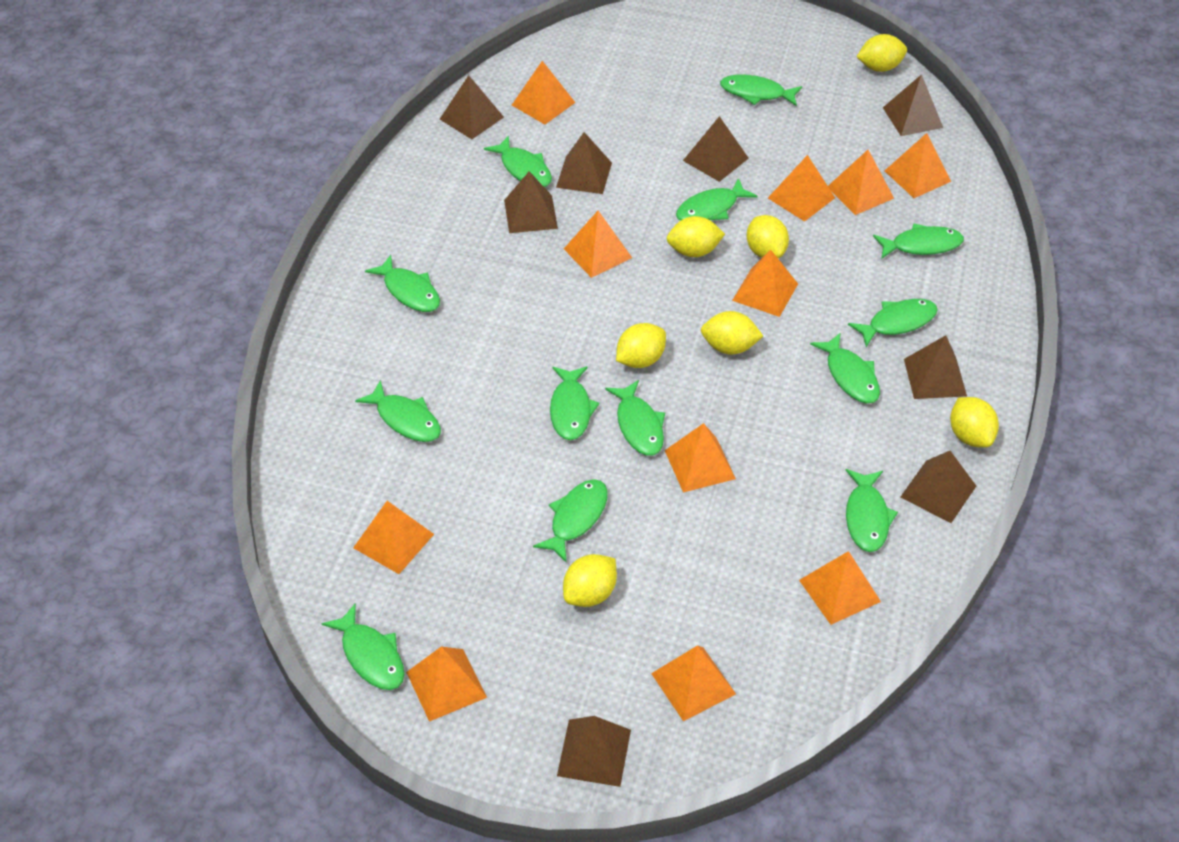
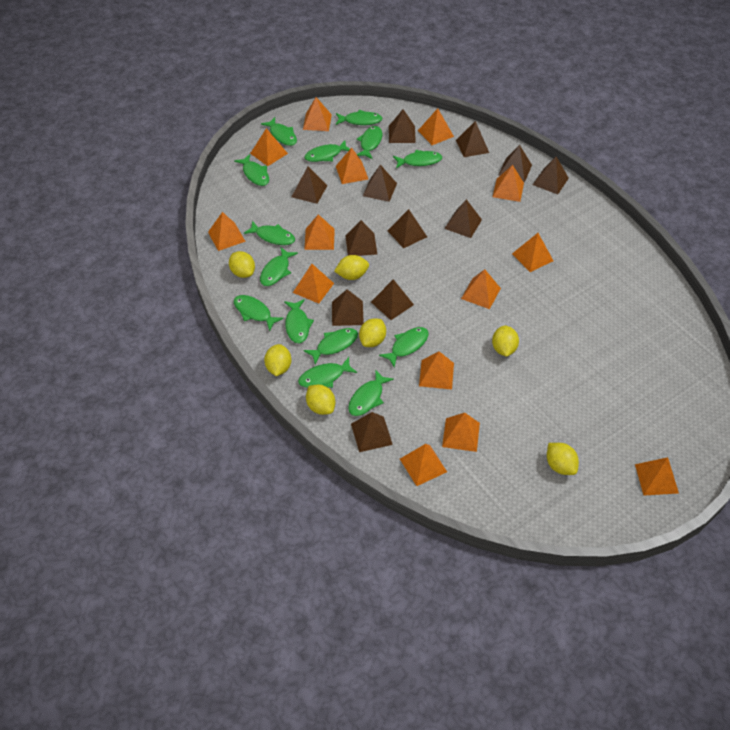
brown pyramid: [440,75,504,139] [504,171,558,233] [556,132,612,194] [557,716,631,787] [683,116,749,182] [883,74,943,136] [900,451,976,523] [904,335,967,399] = 8 -> [292,167,327,204] [332,289,364,326] [345,220,377,256] [351,412,393,452] [363,165,397,202] [371,279,414,320] [388,209,427,248] [389,109,416,143] [444,199,482,238] [456,121,489,157] [499,145,532,182] [533,157,569,194] = 12
green fish: [322,604,405,690] [355,380,441,442] [365,255,440,312] [484,136,552,187] [533,479,608,562] [550,366,599,440] [605,380,665,456] [676,178,758,221] [720,75,802,106] [810,333,880,403] [845,469,898,552] [848,299,938,347] [873,223,964,259] = 13 -> [234,154,269,186] [234,295,284,331] [244,221,295,245] [260,247,298,286] [261,117,297,146] [284,299,314,343] [298,357,357,388] [303,328,358,364] [304,141,350,162] [336,110,383,125] [348,369,394,416] [357,126,382,159] [379,327,429,367] [393,150,442,169] = 14
orange pyramid: [353,501,434,574] [406,647,487,722] [512,61,576,125] [564,211,632,278] [651,645,736,721] [665,423,736,493] [732,249,798,317] [768,155,835,222] [799,551,881,625] [828,150,894,215] [885,133,951,198] = 11 -> [208,212,246,251] [250,128,288,166] [293,264,334,304] [303,97,332,131] [304,214,335,250] [336,148,368,184] [400,444,447,486] [418,108,454,145] [419,351,454,390] [442,413,480,452] [461,269,501,309] [493,165,524,202] [512,233,553,272] [635,457,679,496] = 14

